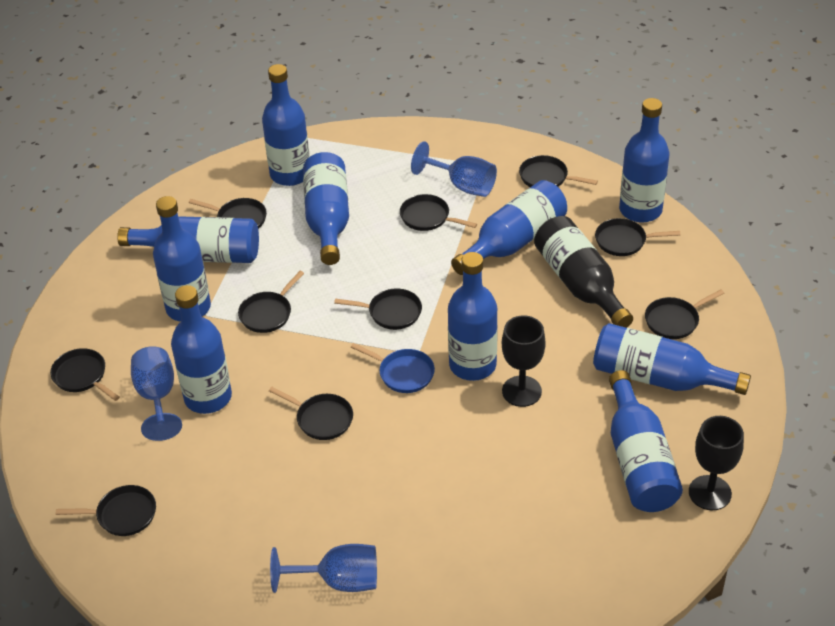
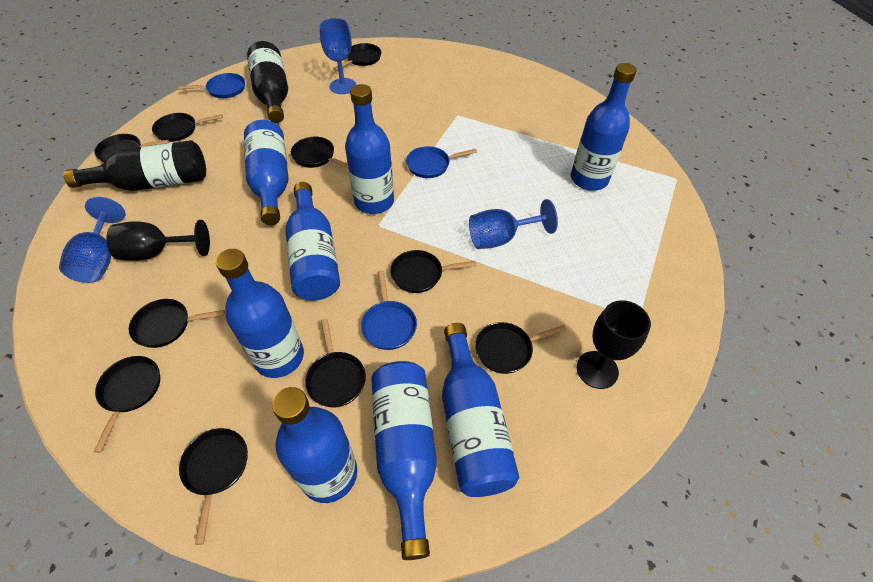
black bottle: [534,216,633,328] = 1 -> [64,140,206,191] [247,41,288,123] = 2
blue bottle: [117,216,259,263] [153,196,211,322] [171,285,232,414] [262,64,310,186] [303,152,349,265] [448,252,498,381] [451,180,567,275] [593,323,751,395] [609,370,683,512] [619,98,670,223] = 10 -> [216,249,304,378] [244,120,288,225] [272,387,357,503] [285,182,340,301] [345,84,394,214] [371,361,437,560] [442,323,520,497] [571,63,636,191] = 8
blue pan: [351,343,435,393] = 1 -> [178,73,245,98] [361,270,417,350] [406,146,477,178] = 3

